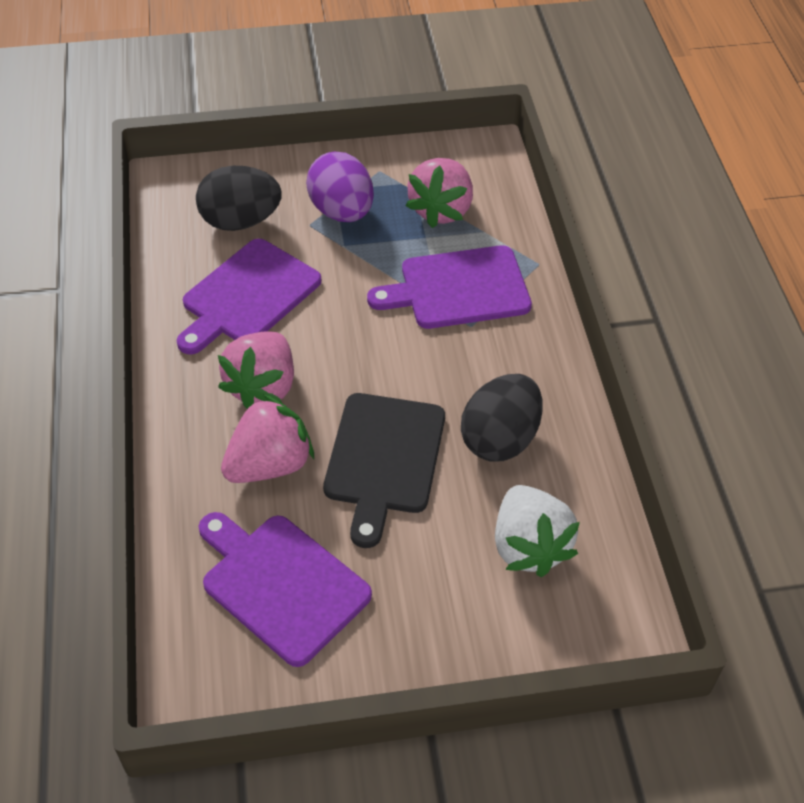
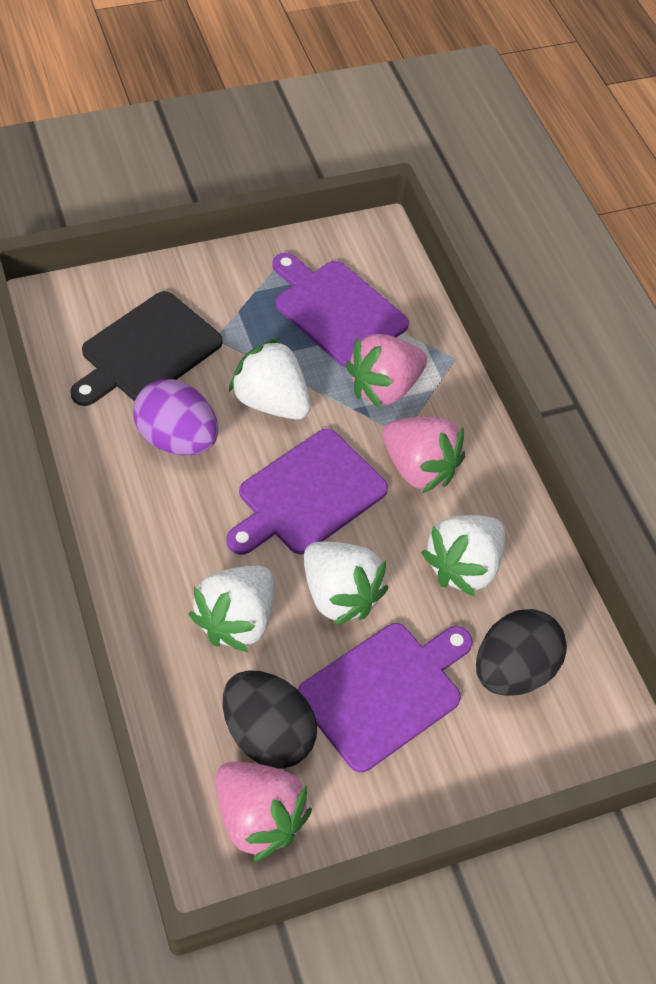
white strawberry: [495,485,580,577] = 1 -> [188,566,274,652] [229,337,311,419] [304,541,388,626] [421,515,505,597] = 4

